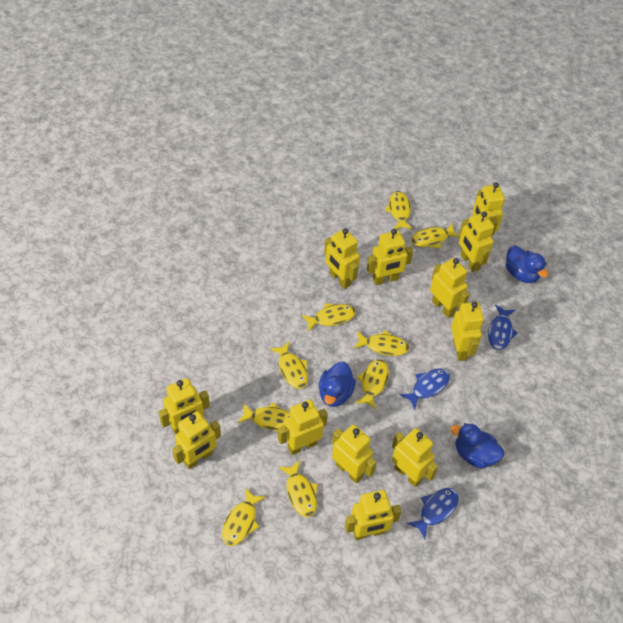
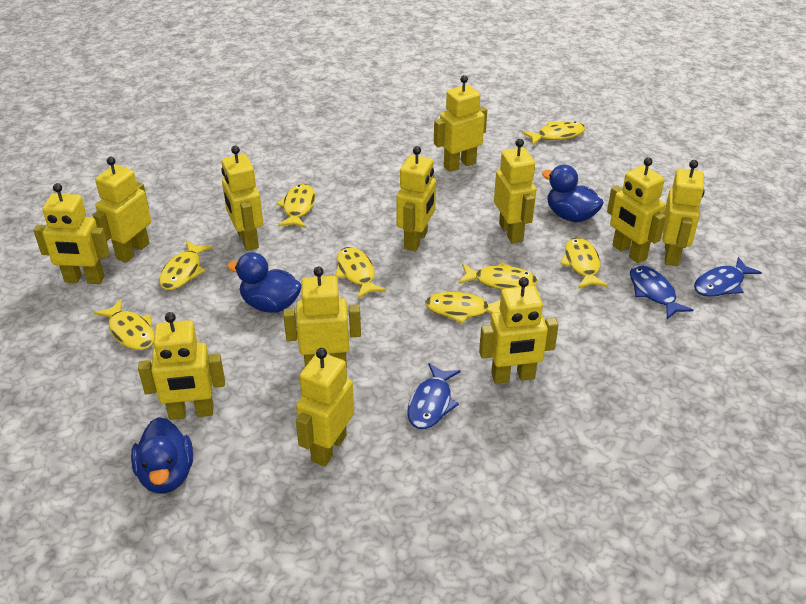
yellow fish: [222,488,266,546] [238,402,290,431] [270,341,308,389] [278,461,318,517] [302,303,356,332] [354,330,409,356] [355,359,389,410] [385,191,413,230] [411,223,461,249] = 9 -> [94,299,154,350] [159,241,213,290] [276,184,315,228] [335,247,386,299] [425,292,500,324] [458,262,538,289] [522,121,586,145] [560,238,608,289] = 8

